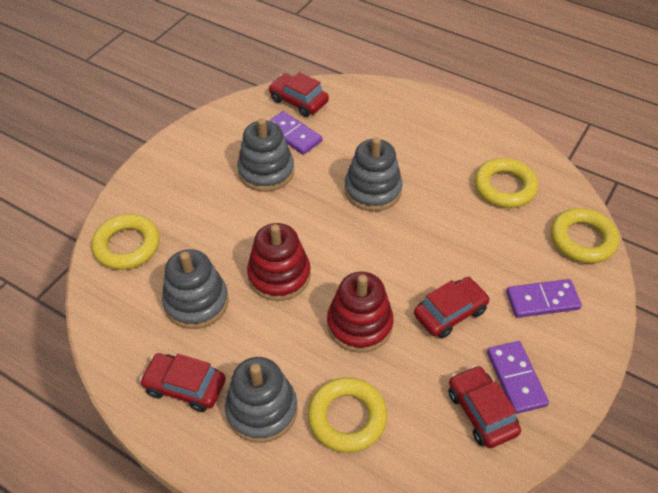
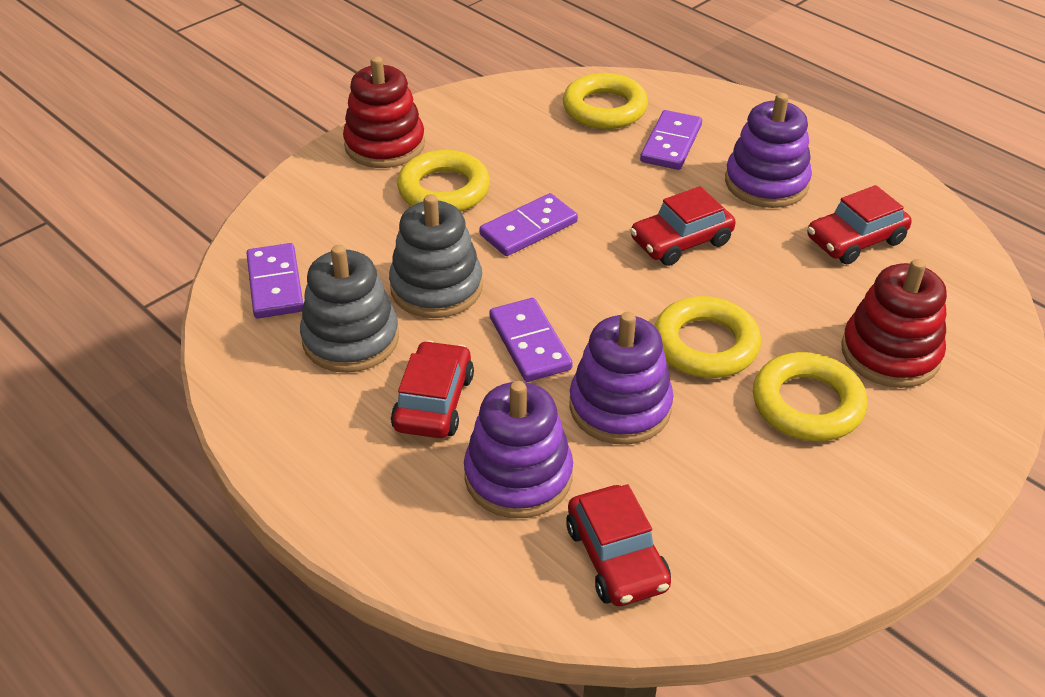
grey stacking toy: [162,249,229,329] [225,357,298,443] [237,118,294,192] [345,137,403,211] = 4 -> [300,245,399,373] [389,194,483,318] = 2
purple domino: [269,111,322,155] [487,341,549,414] [506,279,582,318] = 3 -> [247,243,303,319] [480,193,578,256] [489,298,573,382] [640,110,702,170] = 4
purple stacking toy: none = 0 -> [464,381,573,518] [569,312,674,445] [725,93,812,208] = 3

